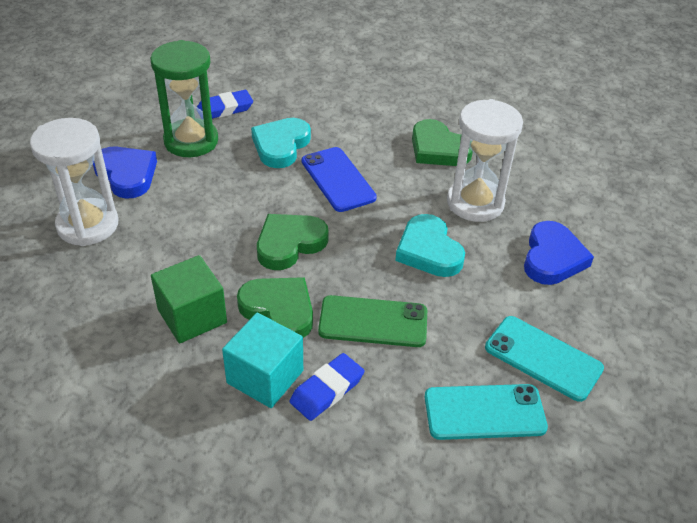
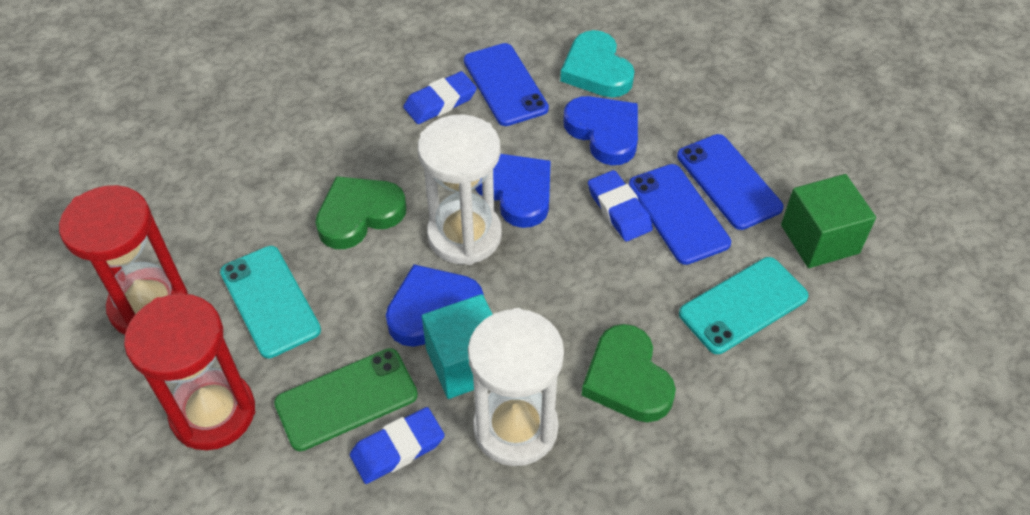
blue eraser: [197,90,253,119] [289,353,364,421] = 2 -> [350,407,445,484] [403,71,477,124] [588,170,653,241] = 3
blue heart: [93,146,157,199] [524,221,594,285] = 2 -> [386,264,484,347] [475,154,551,228] [563,96,638,165] = 3
blue phone: [302,147,377,212] = 1 -> [464,43,549,126] [629,164,731,265] [677,134,784,230] = 3
green heart: [237,277,313,338] [257,214,329,270] [412,119,473,166] = 3 -> [316,176,406,249] [582,324,676,422] = 2
green hourglass: [150,40,218,157] = 1 -> none = 0
red hourglass: none = 0 -> [59,185,188,335] [124,294,255,450] = 2
turquoise heart: [251,118,311,168] [395,214,465,277] = 2 -> [560,30,635,97] = 1

